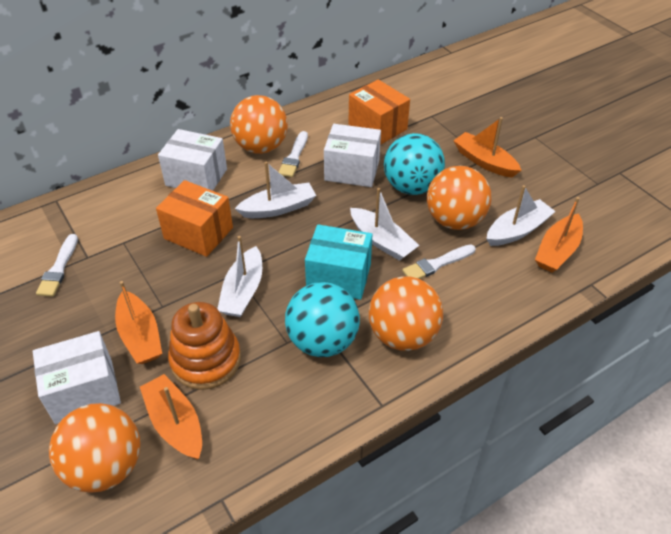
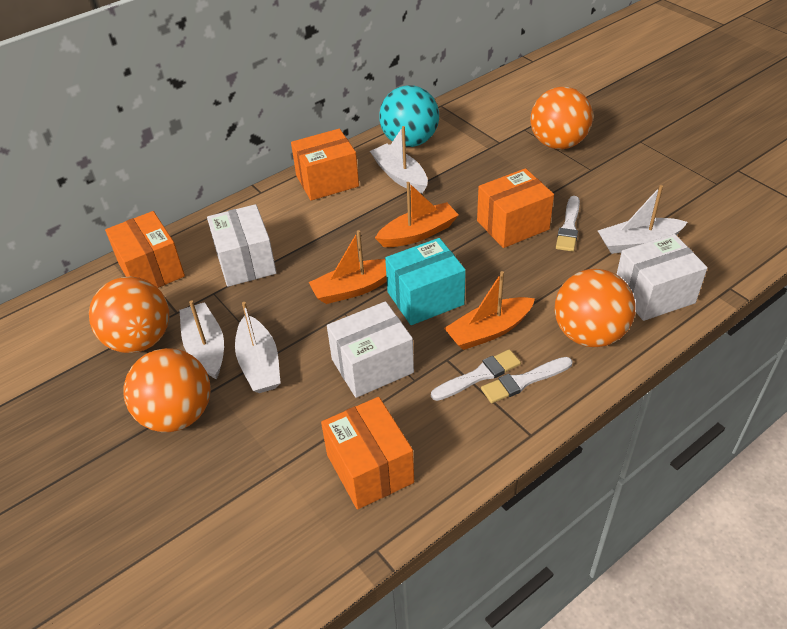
orange boat: [115,281,162,364] [140,374,202,459] [453,117,522,178] [535,197,583,273] = 4 -> [309,230,387,304] [375,182,459,247] [444,271,535,350] = 3
orange box: [156,180,233,257] [348,79,410,145] = 2 -> [105,211,185,288] [291,129,359,201] [321,397,414,510] [477,168,554,248] = 4
orange stacking toy: [168,302,241,390] = 1 -> none = 0
turquoise ball: [285,282,360,357] [384,133,445,195] = 2 -> [379,85,439,147] = 1

